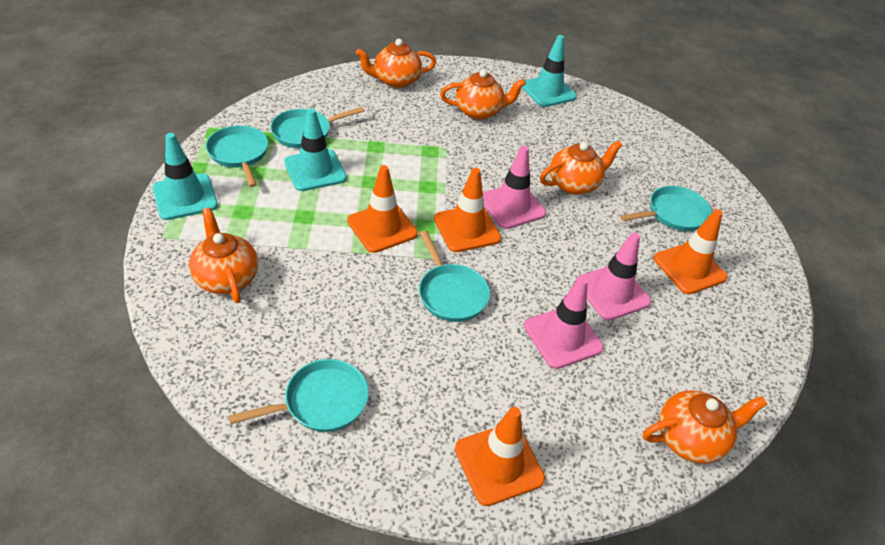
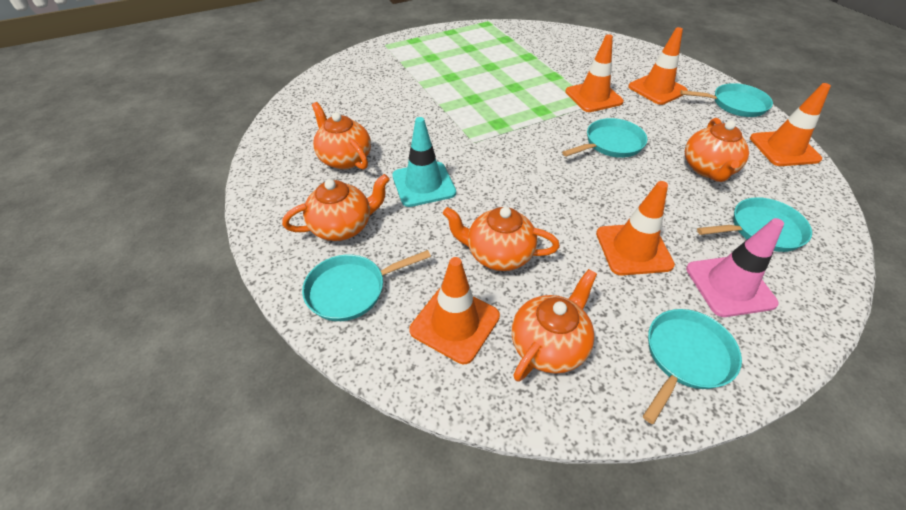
orange traffic cone: [347,165,418,253] [434,168,501,252] [455,407,545,506] [654,209,728,294] = 4 -> [409,257,500,364] [565,34,624,112] [596,181,675,275] [628,27,688,105] [750,83,831,166] = 5
pink traffic cone: [483,146,546,229] [524,277,604,369] [575,232,651,321] = 3 -> [686,218,784,317] = 1
turquoise traffic cone: [153,133,218,220] [284,108,347,191] [522,35,577,107] = 3 -> [392,117,456,207] = 1

